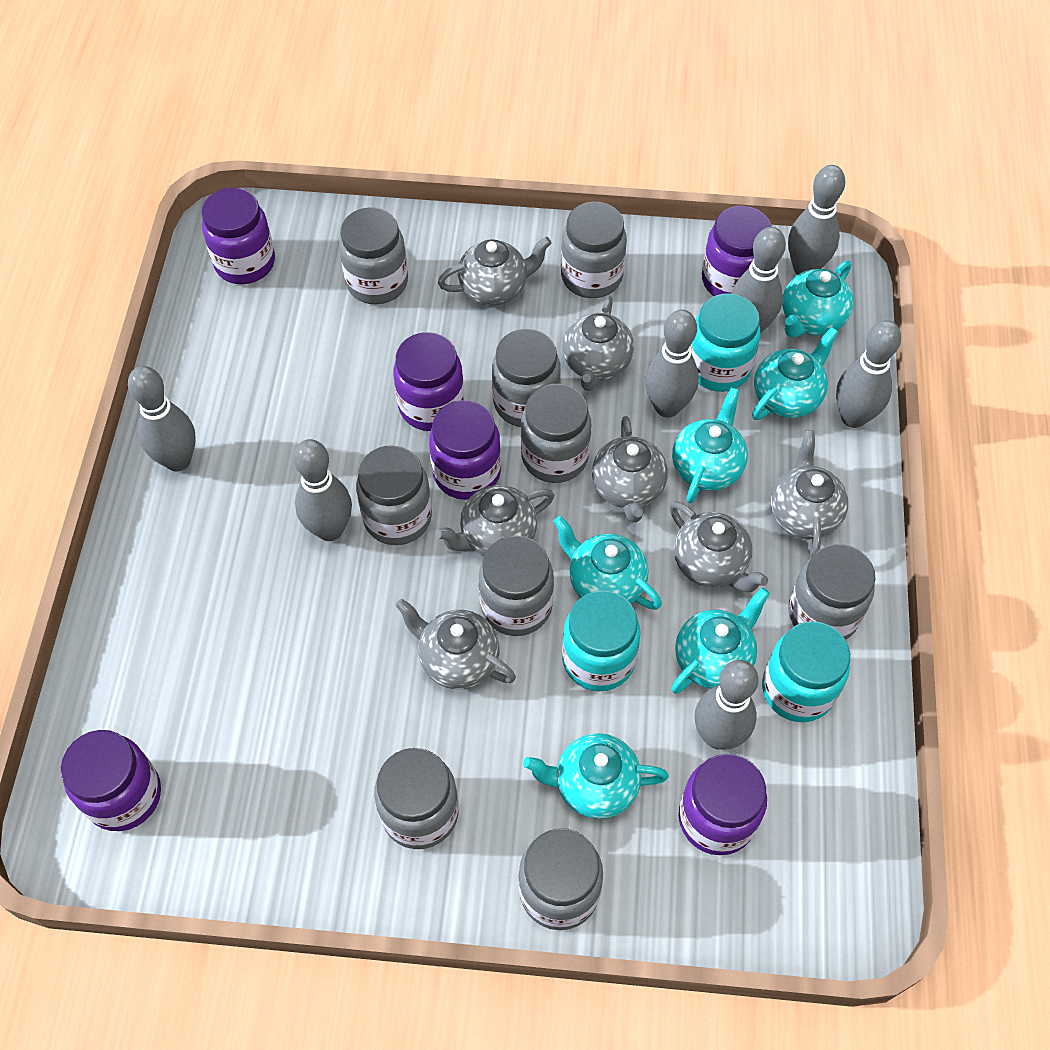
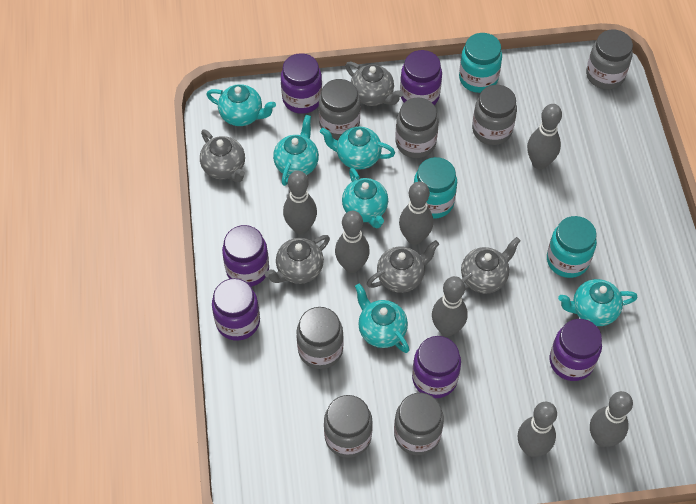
grey jar: [339,207,408,304] [356,445,432,545] [374,748,459,849] [479,535,554,636] [492,329,561,427] [519,829,603,930] [521,384,591,483] [561,202,627,298] [788,544,876,640] = 9 -> [296,307,344,369] [319,79,360,139] [324,395,373,458] [394,393,444,455] [396,97,439,158] [472,85,517,145] [586,30,633,90] = 7
grey teapot: [395,598,516,689] [435,485,554,556] [438,237,552,305] [562,296,634,391] [592,416,668,522] [670,501,768,592] [771,430,848,556] = 7 -> [200,129,245,182] [265,235,330,284] [345,62,403,106] [367,240,439,293] [461,237,521,294] = 5

